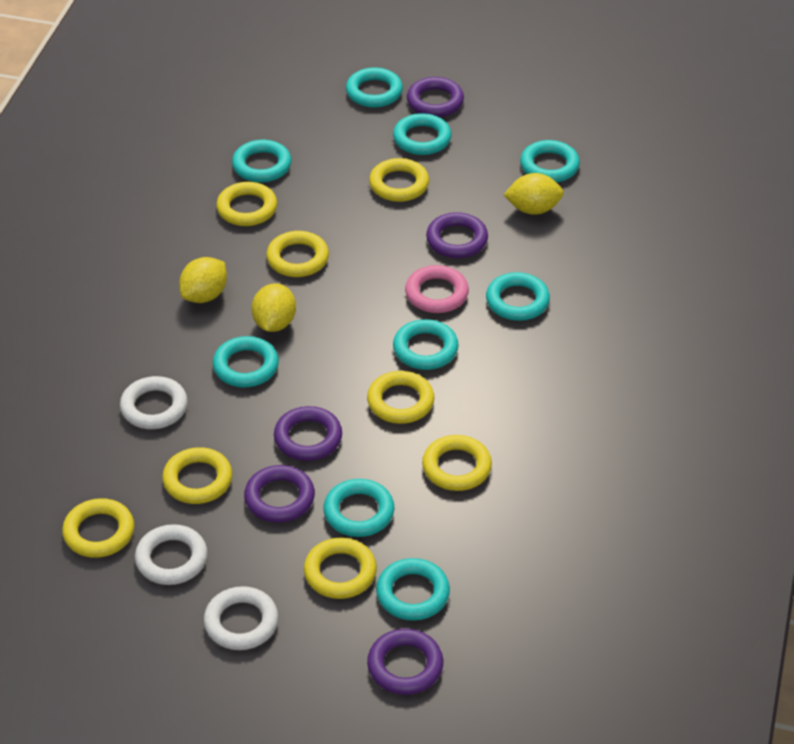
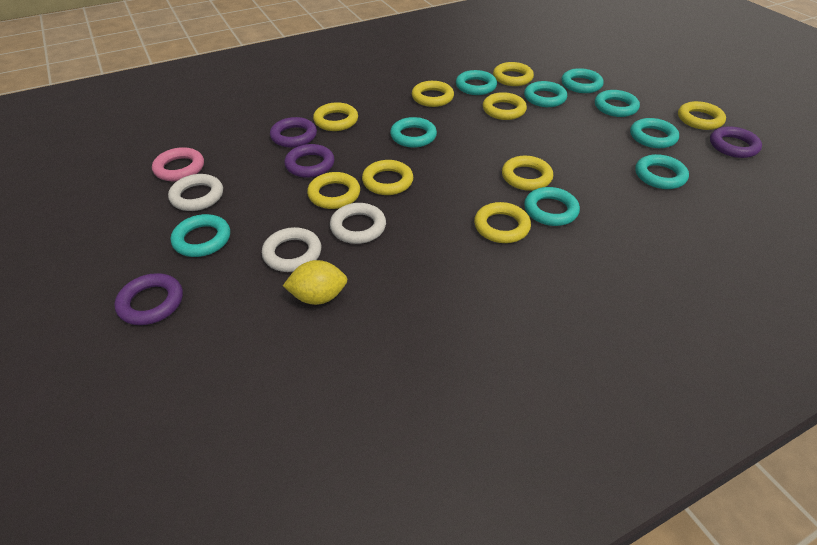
purple ring: [244,465,315,523] [274,406,342,461] [367,629,443,695] [407,77,464,117] [426,212,488,258] = 5 -> [114,273,183,325] [270,117,317,148] [284,144,334,178] [710,126,762,158] = 4
yellow lemon: [179,257,227,303] [252,283,296,332] [504,173,564,215] = 3 -> [283,260,348,305] = 1
yellow ring: [62,498,134,558] [162,447,232,504] [216,182,277,226] [266,231,329,277] [304,538,377,599] [367,371,434,424] [369,158,429,202] [422,435,492,491] = 8 -> [307,172,360,209] [313,102,358,131] [362,160,413,195] [412,81,454,107] [474,202,531,243] [483,92,527,120] [493,62,534,86] [502,156,553,191] [678,101,726,130] = 9

